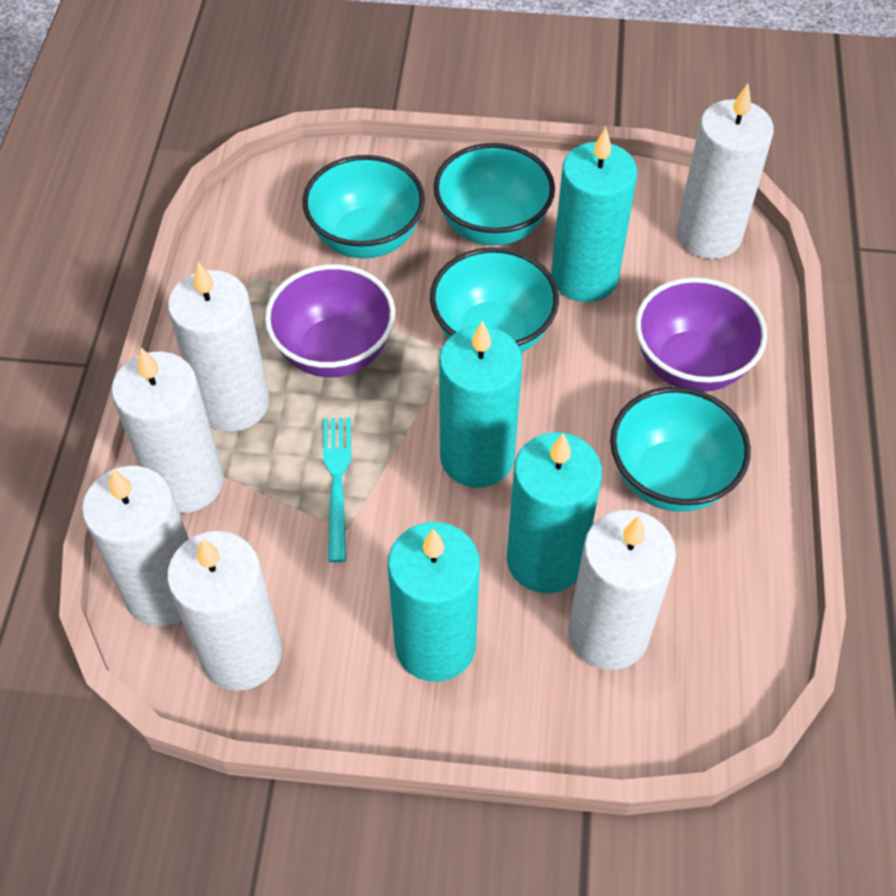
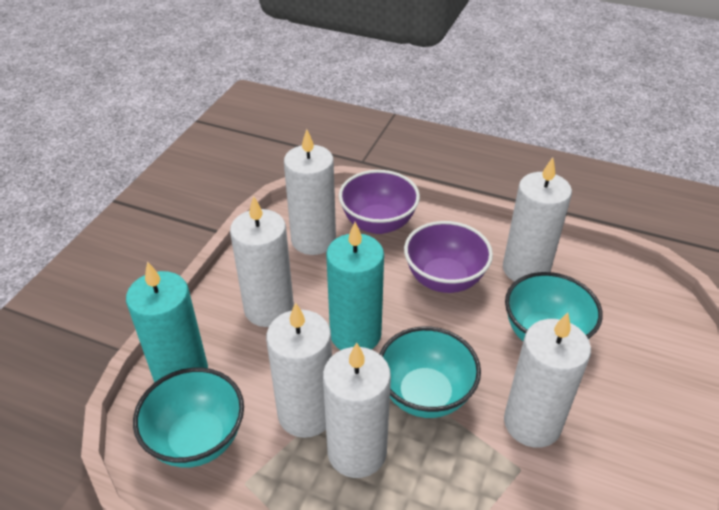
turquoise bowl: [302,155,425,259] [430,247,559,353] [434,143,555,246] [610,387,751,512] = 4 -> [133,368,244,467] [379,326,481,418] [505,272,603,341] = 3
turquoise candle: [388,522,480,682] [439,321,523,488] [507,432,602,593] [551,127,637,302] = 4 -> [126,261,208,383] [326,222,384,350] = 2
turquoise fork: [323,417,351,562] = 1 -> none = 0

